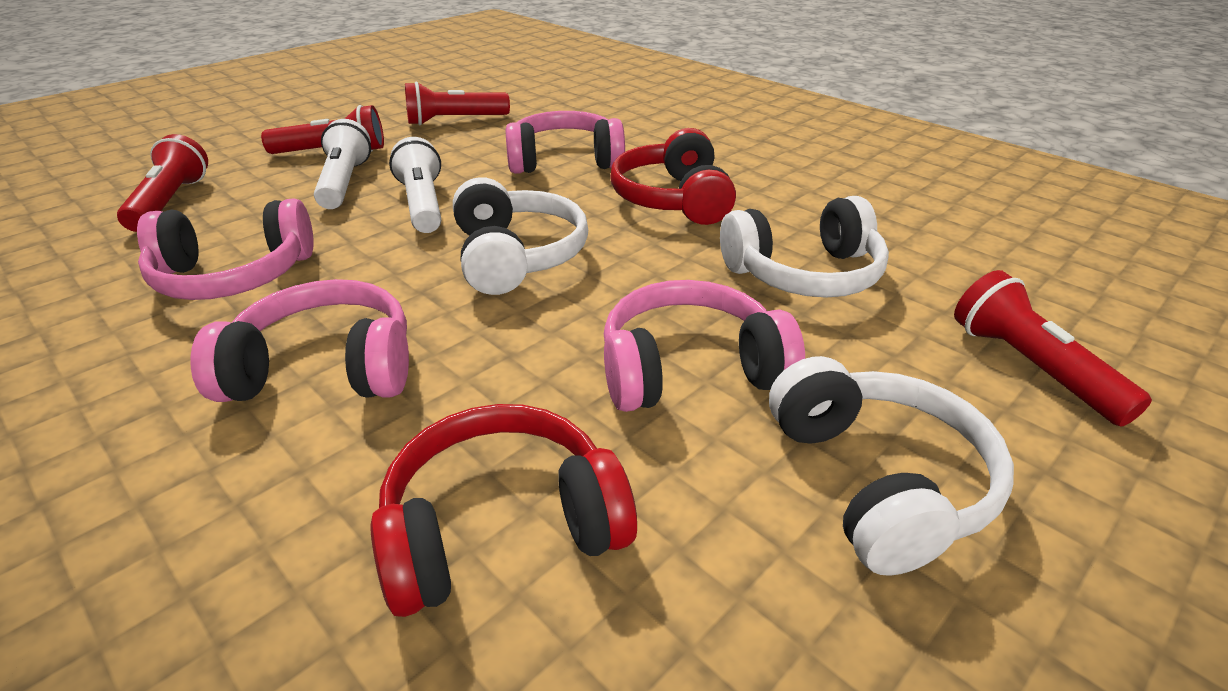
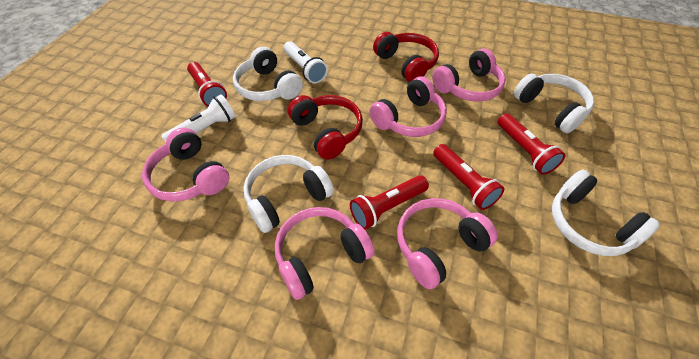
pink headphones: [137,198,314,300] [190,279,409,402] [506,111,625,174] [604,280,805,412] = 4 -> [142,127,229,201] [275,207,375,300] [370,76,447,137] [397,198,498,289] [432,48,506,102] = 5
white headphones: [453,177,588,295] [720,196,889,297] [769,356,1014,576] = 3 -> [233,47,303,101] [244,155,334,233] [514,74,594,133] [552,169,660,256] = 4

